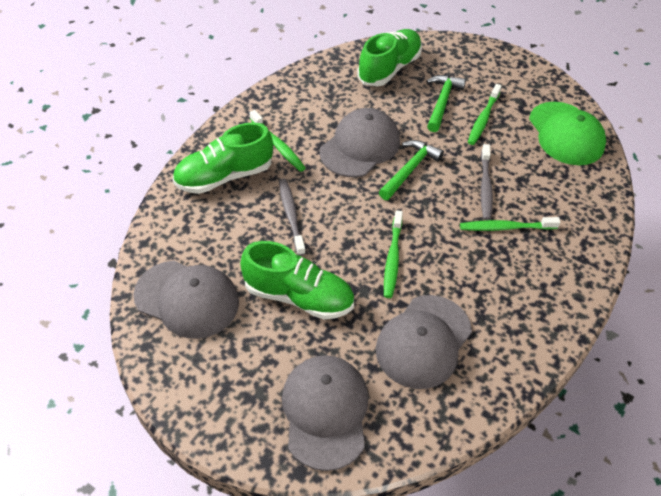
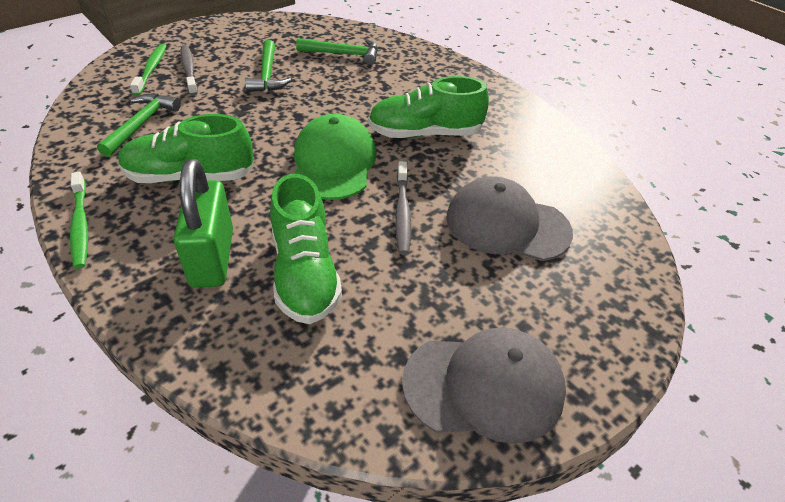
green hammer: [379,140,444,200] [426,75,466,132] = 2 -> [97,94,181,157] [245,40,291,92] [296,38,378,65] = 3
green padlock: none = 0 -> [174,159,233,288] = 1
green toothbrush: [250,110,306,172] [384,210,403,298] [460,217,561,231] [468,84,502,145] = 4 -> [70,172,88,269] [130,44,166,96] = 2
grey cap: [133,261,239,339] [282,355,368,471] [320,108,400,177] [376,295,472,389] = 4 -> [402,327,566,444] [446,176,573,261] = 2

